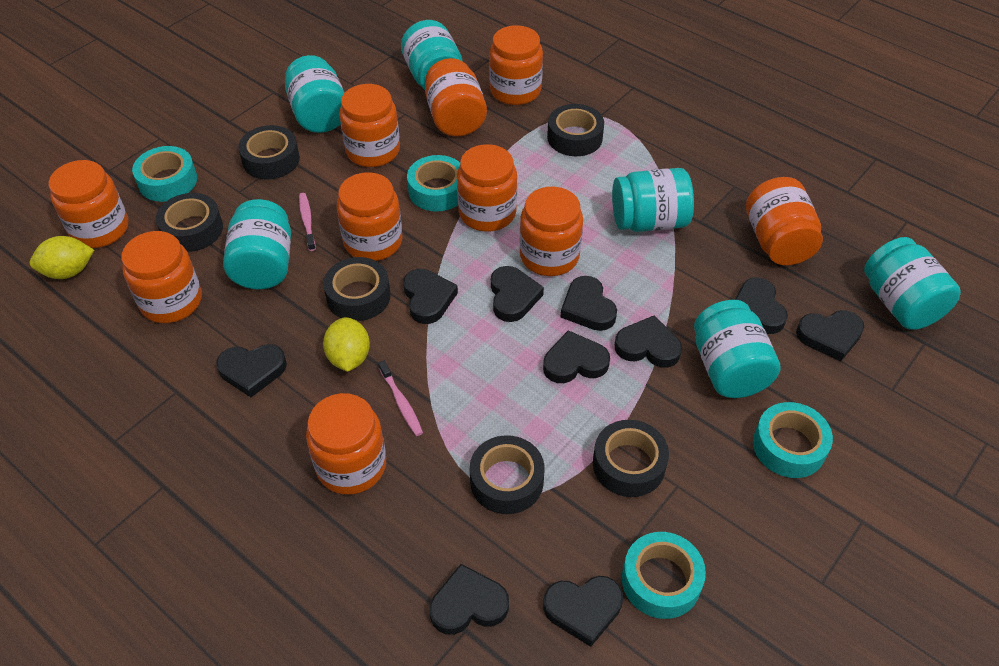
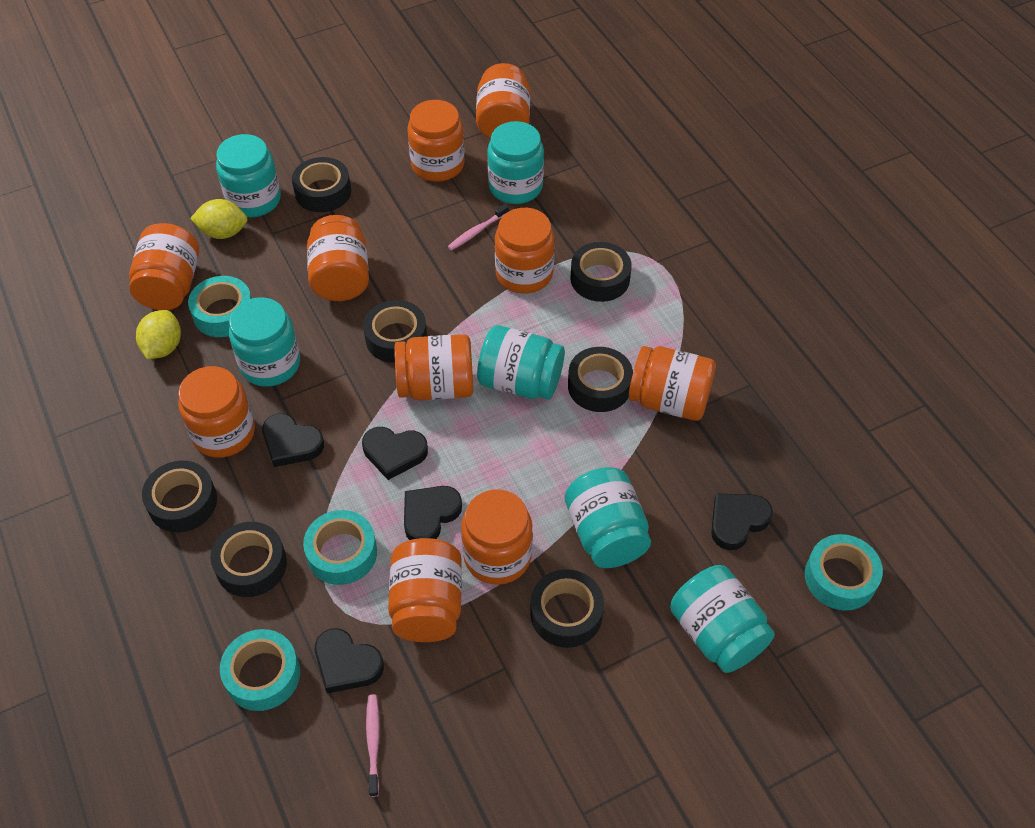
black heart: [216,344,287,397] [403,269,458,324] [429,564,509,635] [491,266,544,322] [543,330,610,383] [543,576,623,647] [561,276,617,331] [615,315,682,368] [735,278,788,334] [796,310,864,361] = 10 -> [262,413,324,467] [315,628,384,693] [362,427,428,480] [404,486,462,540] [711,494,773,550] = 5
black tape: [156,193,223,252] [238,125,300,179] [323,257,391,321] [470,435,545,514] [547,104,604,156] [593,420,669,497] = 6 -> [142,461,217,532] [210,522,287,597] [292,157,351,212] [363,300,427,363] [530,569,604,648] [568,347,633,412] [571,242,632,302] = 7

